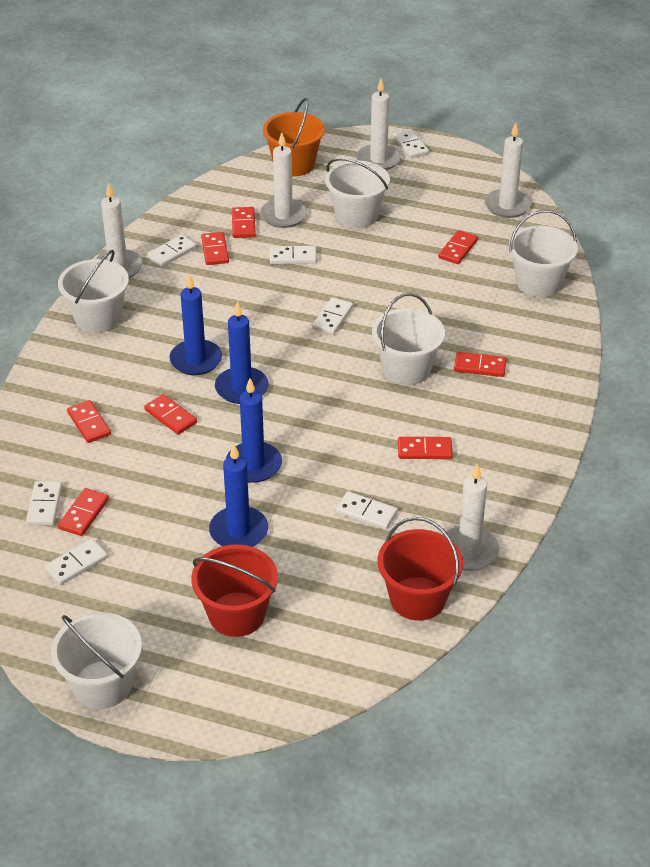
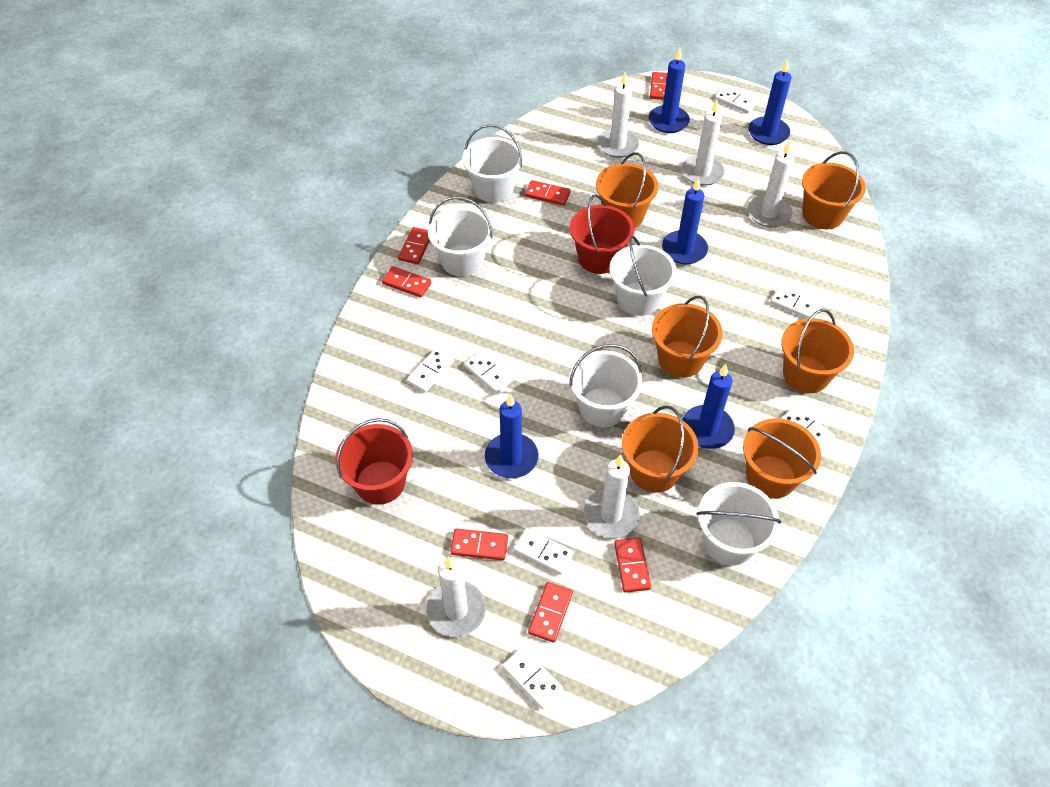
blue candle: [169,274,222,375] [209,444,268,547] [215,301,269,404] [226,378,282,483] = 4 -> [485,394,539,478] [648,48,690,133] [662,177,708,264] [682,364,735,449] [748,59,791,145] = 5
orange bucket: [263,98,325,176] = 1 -> [596,152,658,228] [622,406,699,493] [652,296,723,378] [743,418,821,499] [781,309,854,393] [802,151,866,229] = 6
red domino: [58,488,109,536] [67,400,111,443] [144,394,197,435] [201,232,229,265] [232,207,256,238] [398,437,453,459] [438,230,478,264] [454,352,507,377] = 8 -> [382,266,432,298] [398,227,430,264] [450,528,508,560] [525,180,571,206] [528,582,573,643] [614,538,651,593] [650,72,667,100] = 7

